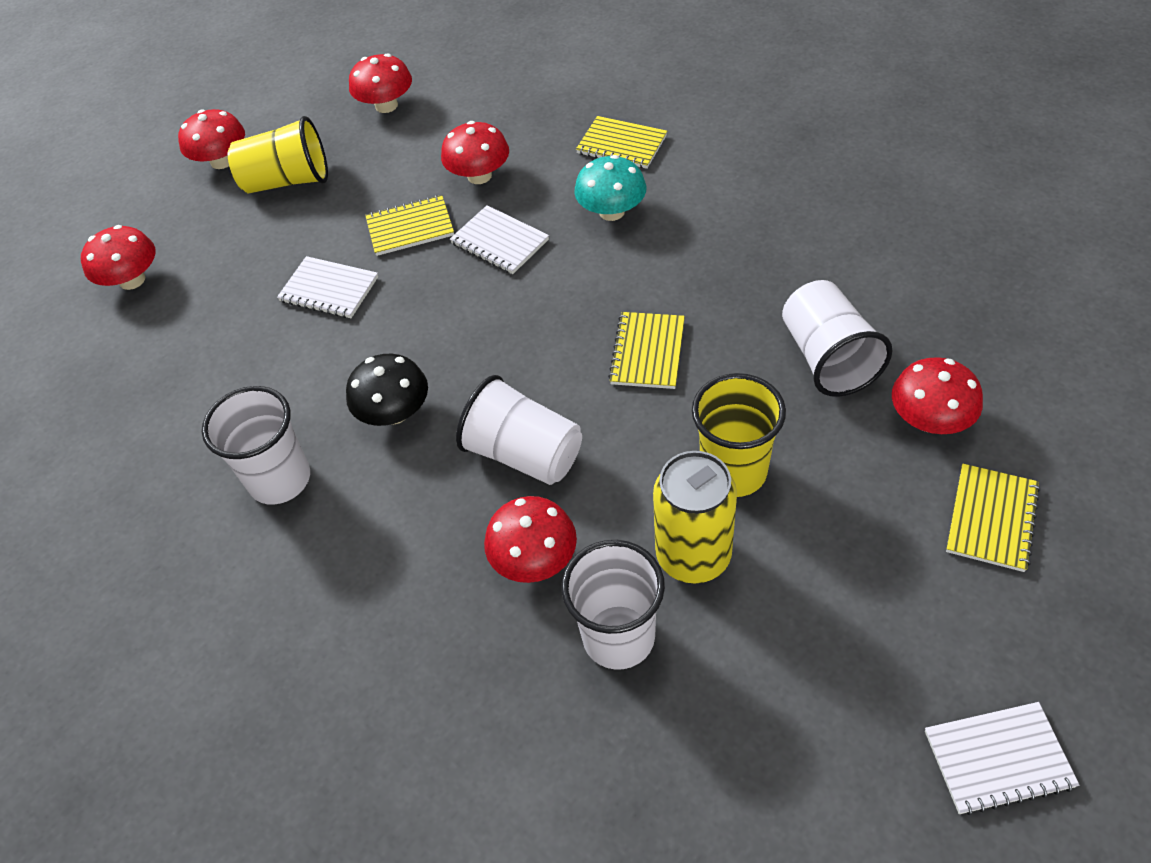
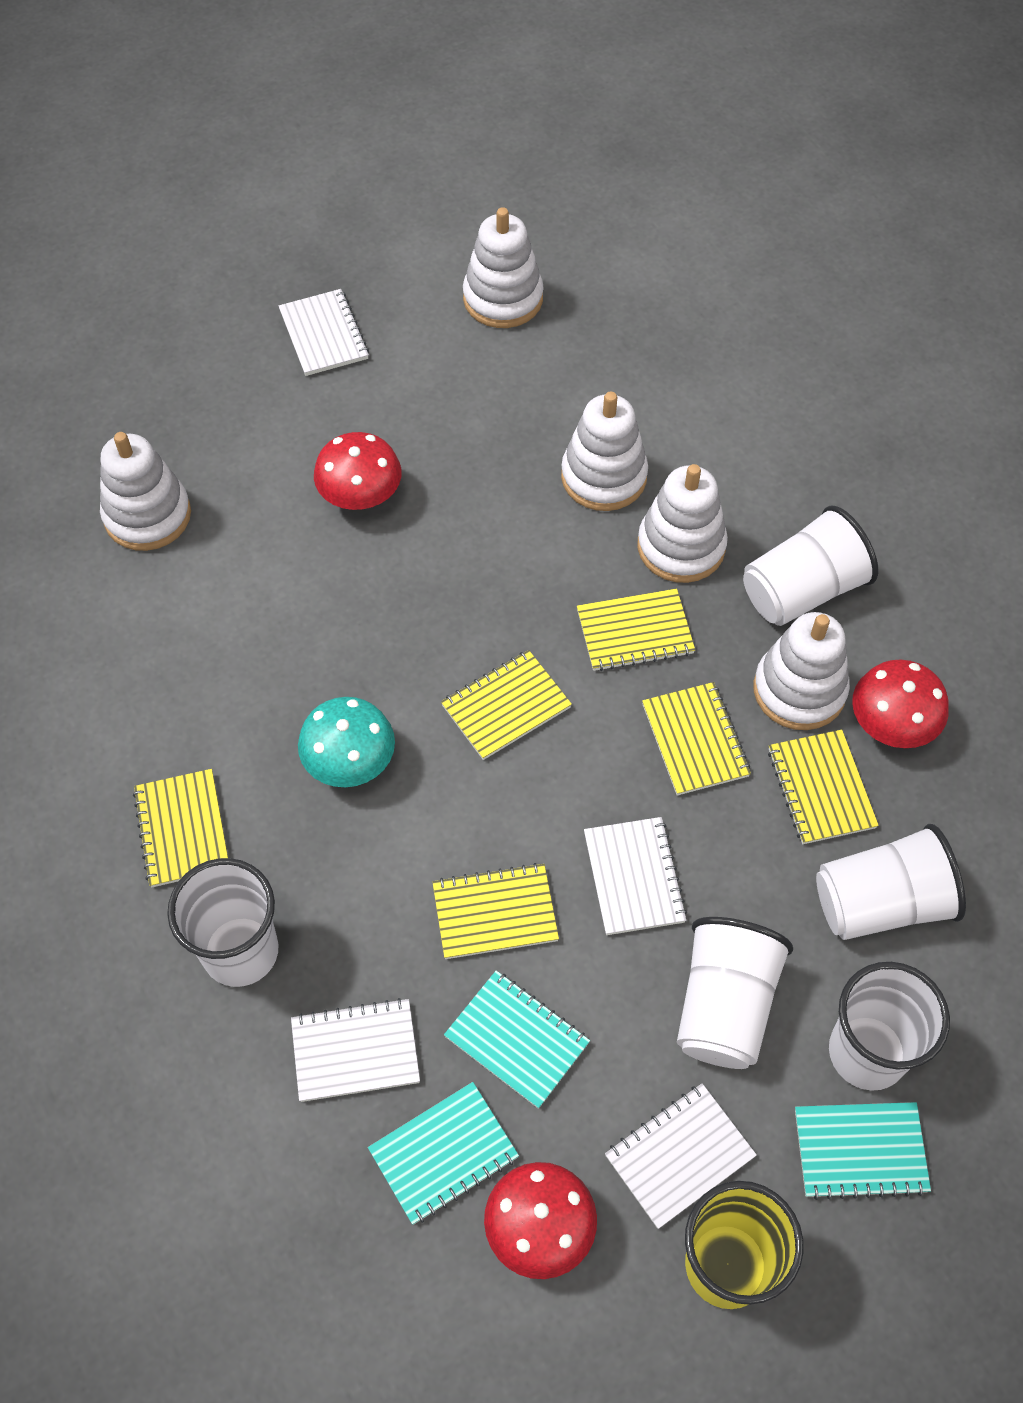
black mushroom: [346,354,428,426] = 1 -> none = 0
red mushroom: [81,225,155,290] [178,109,245,169] [349,53,412,113] [441,121,509,184] [484,496,577,583] [892,357,983,434] = 6 -> [314,432,401,510] [484,1162,597,1279] [852,659,949,748] = 3
turquoise notebook: none = 0 -> [368,1082,519,1225] [444,971,590,1109] [795,1102,931,1200] = 3
white cup: [202,386,310,505] [456,375,582,485] [562,540,665,670] [782,280,893,397] = 4 -> [167,858,278,987] [677,917,793,1069] [743,506,878,626] [816,824,966,940] [829,962,950,1091] = 5
white notebook: [277,256,378,318] [450,205,549,274] [925,702,1079,815] = 3 -> [279,289,369,376] [291,998,420,1102] [584,817,687,935] [605,1083,757,1229] = 4
white stacking toy: none = 0 -> [100,432,191,551] [463,207,544,328] [561,391,648,511] [638,464,728,583] [753,612,850,730] = 5
yellow can: [653,451,737,584] = 1 -> none = 0
yellow cup: [228,116,328,193] [692,373,786,497] = 2 -> [685,1181,804,1309] = 1
yellow notebook: [365,195,454,256] [576,116,667,169] [608,312,685,389] [946,464,1040,572] = 4 -> [133,769,228,887] [432,863,559,959] [441,650,572,760] [577,589,695,671] [642,682,751,796] [768,730,879,844] = 6

